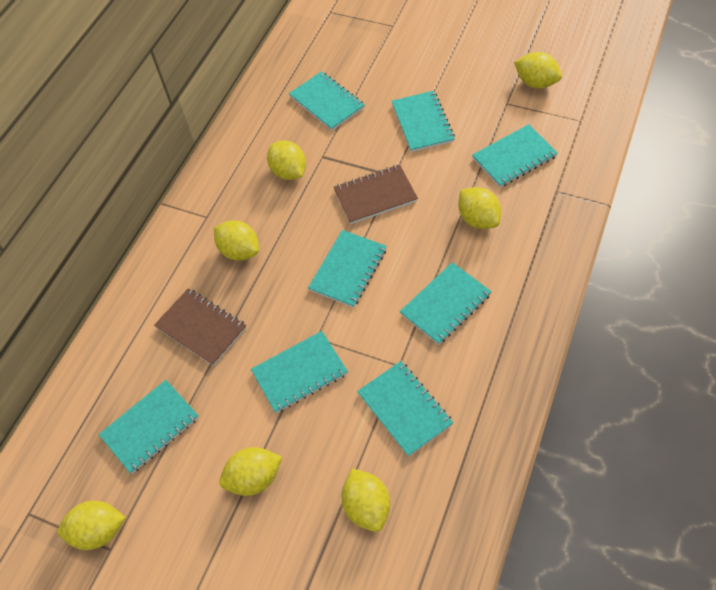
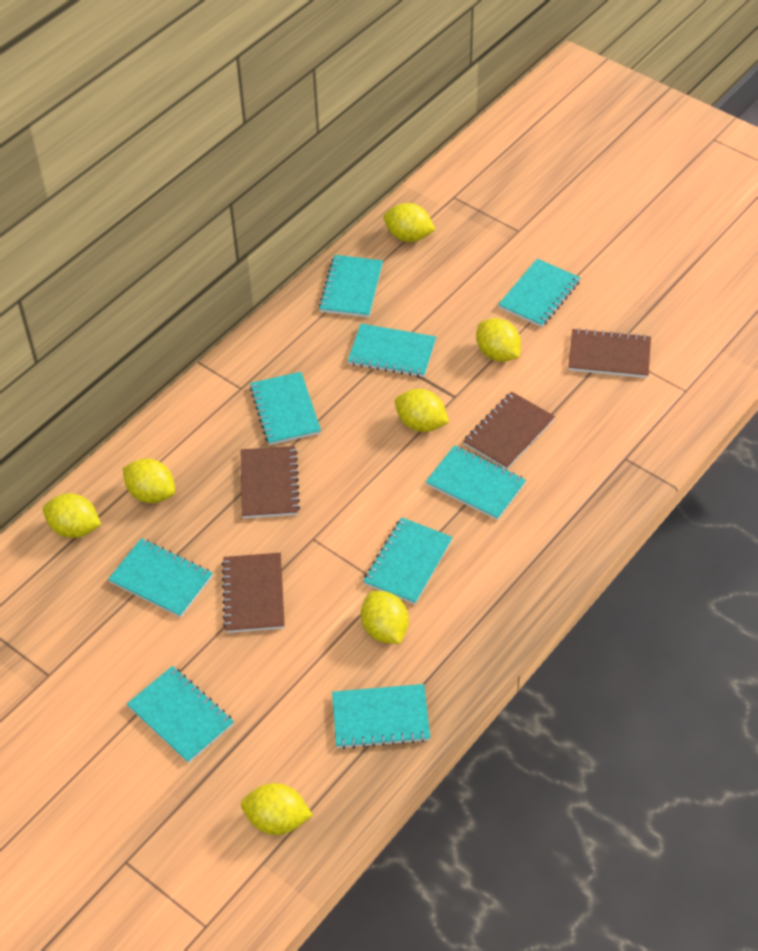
brown notebook: [154,288,247,366] [334,164,418,224] = 2 -> [222,553,285,633] [241,446,300,518] [463,392,555,469] [568,328,651,378] = 4
turquoise notebook: [98,380,199,474] [251,331,348,413] [289,71,365,131] [308,230,387,308] [357,361,453,457] [392,91,455,152] [400,262,492,345] [472,124,558,187] = 8 -> [108,538,213,618] [127,666,234,763] [250,372,321,445] [319,255,383,318] [332,684,430,749] [348,324,436,377] [363,517,453,604] [426,445,526,520] [498,259,581,327] = 9

